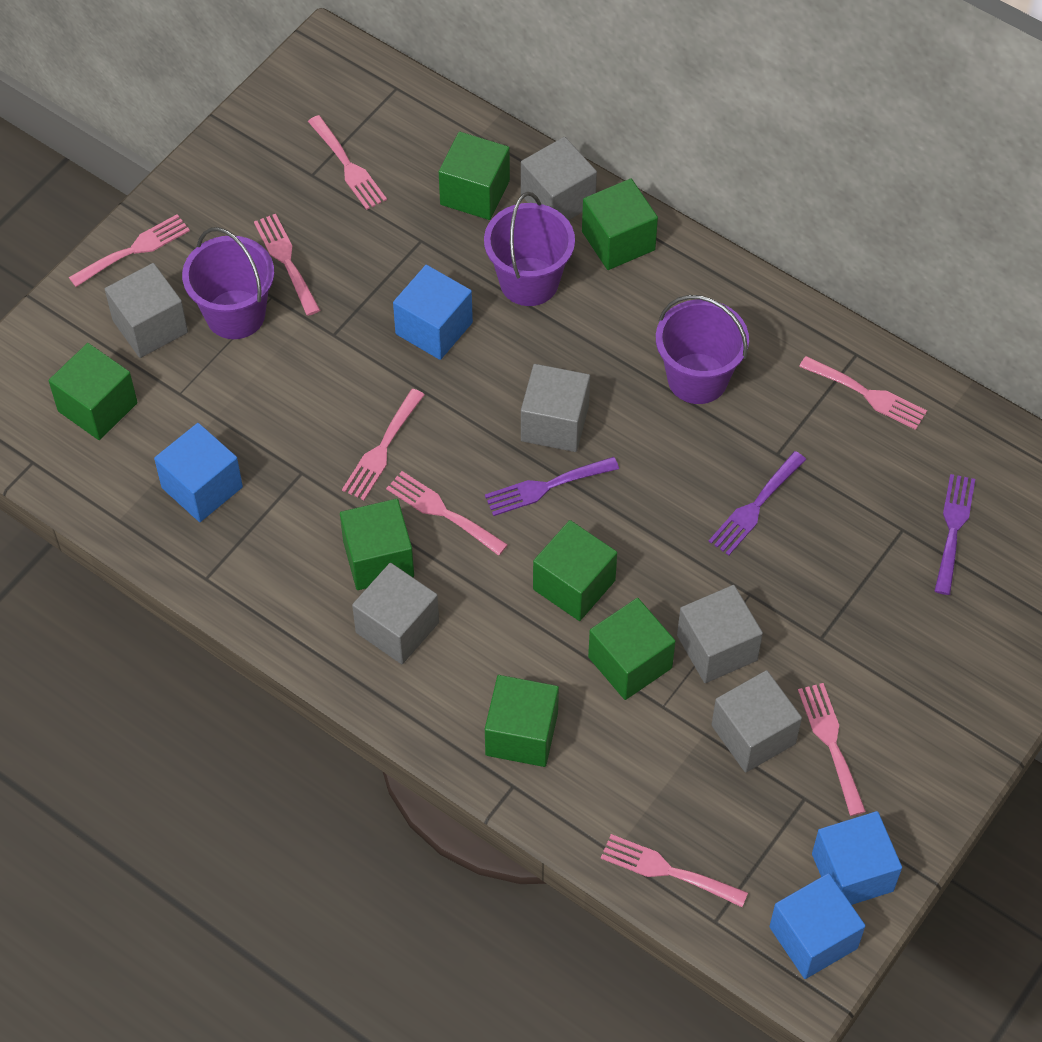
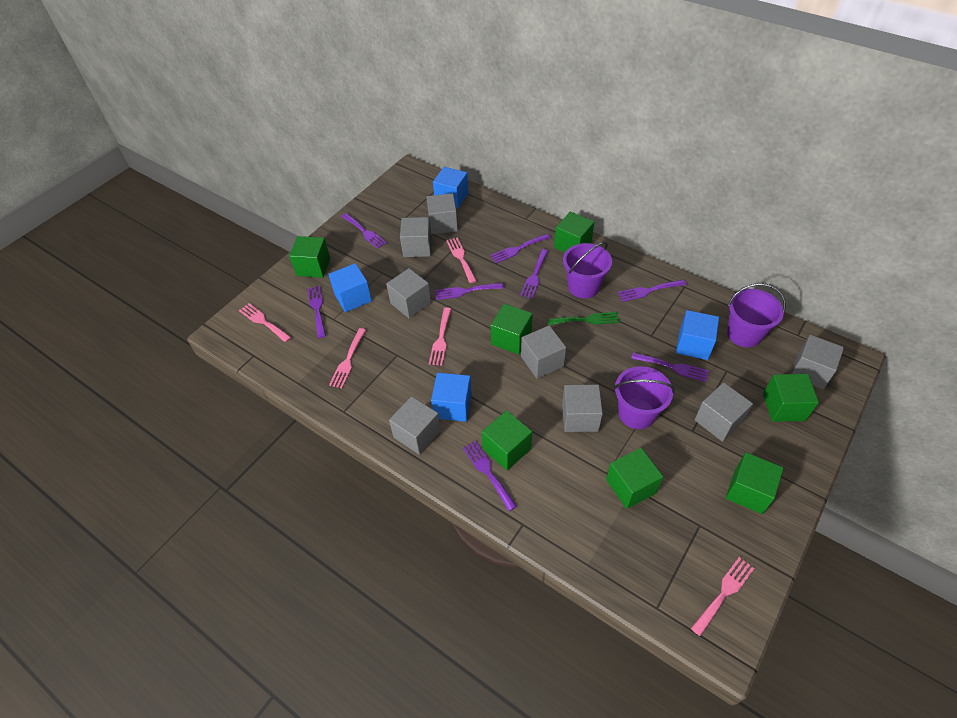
green fork: none = 0 -> [547,312,620,325] = 1
grey cube: [105,263,188,358] [352,563,439,664] [521,137,597,220] [521,364,590,452] [677,585,763,683] [712,670,802,773] = 6 -> [386,268,431,319] [389,396,441,455] [400,217,432,257] [426,193,458,234] [521,325,566,379] [562,385,603,432] [695,383,753,442] [791,335,844,390] = 8
pink fork: [69,214,190,287] [254,214,320,316] [308,115,387,210] [342,389,425,500] [386,471,508,556] [601,834,748,907] [798,683,866,816] [799,356,927,430] = 8 -> [239,303,291,342] [329,328,366,388] [429,307,451,366] [446,237,476,283] [691,557,754,636] = 5
purple fork: [485,457,619,516] [708,451,806,555] [935,474,975,595] = 3 -> [307,286,326,338] [341,213,387,249] [435,283,503,300] [463,441,517,511] [490,234,550,263] [520,249,548,299] [618,279,686,302] [631,352,709,382] = 8

